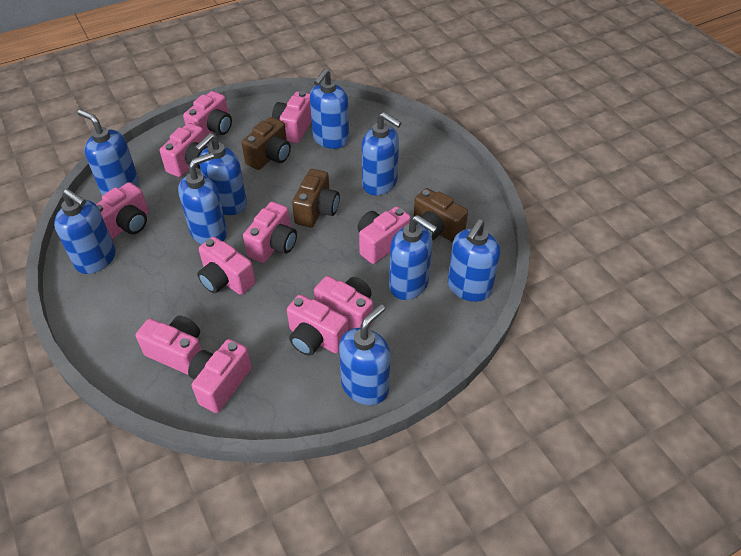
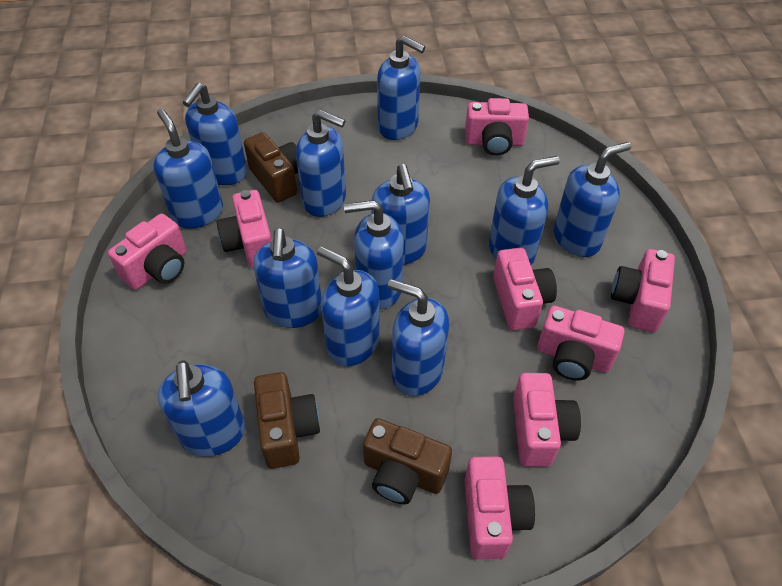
blue soap dispenser: [54,189,116,274] [78,109,139,196] [178,152,227,245] [195,133,247,215] [310,69,349,149] [339,304,390,405] [362,112,402,195] [389,215,438,300] [448,219,500,302] = 9 -> [154,109,223,229] [158,360,245,457] [183,83,247,185] [253,228,322,328] [296,110,346,217] [317,246,380,366] [344,200,404,309] [371,164,430,265] [377,36,425,140] [388,279,449,396] [489,156,560,265] [554,142,631,257] = 12
pink camera: [96,182,149,239] [136,316,202,375] [160,123,207,177] [183,91,232,137] [188,339,252,413] [197,236,255,295] [243,202,297,263] [272,91,312,143] [287,295,348,356] [314,276,373,330] [358,206,411,264] = 11 -> [108,213,187,290] [217,190,272,267] [464,456,535,559] [465,98,529,156] [493,248,557,330] [513,373,581,467] [537,306,624,381] [611,249,675,332] = 8

